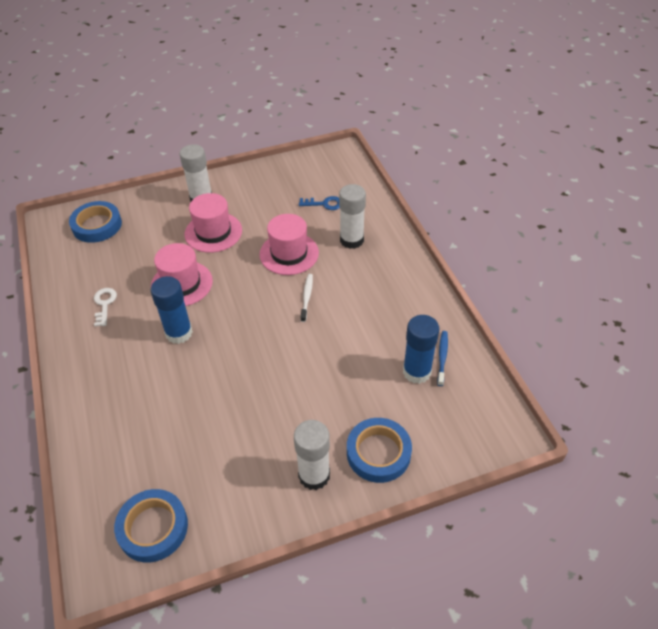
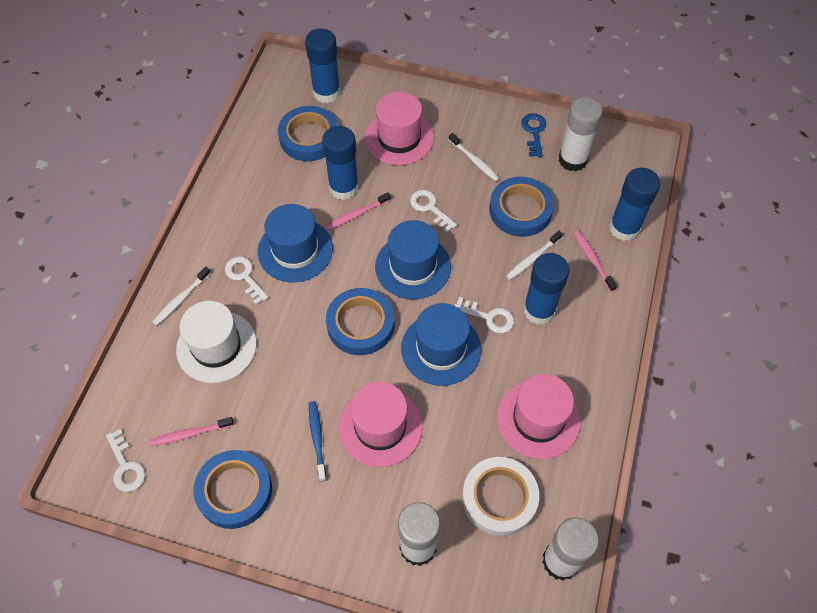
blue glue stick: [151,276,193,344] [403,315,440,384] = 2 -> [305,28,341,103] [322,126,359,200] [523,253,569,325] [609,168,660,241] = 4
blue hat: none = 0 -> [258,204,333,283] [375,220,451,300] [401,303,481,386] = 3
blue tape: [69,201,122,243] [114,489,188,562] [347,418,412,483] = 3 -> [194,450,272,529] [278,106,338,161] [326,288,394,355] [489,177,554,237] = 4
pink toothbrush: none = 0 -> [150,417,234,446] [325,192,391,230] [574,230,617,292] = 3
white hat: none = 0 -> [176,301,257,383] = 1
white key: [94,288,117,327] = 1 -> [106,429,145,492] [225,256,268,305] [410,190,457,233] [454,297,514,333] = 4
white tape: none = 0 -> [462,457,539,536] = 1
white toothbrush: [301,274,313,322] = 1 -> [152,266,211,326] [449,133,500,181] [506,231,563,280] = 3

